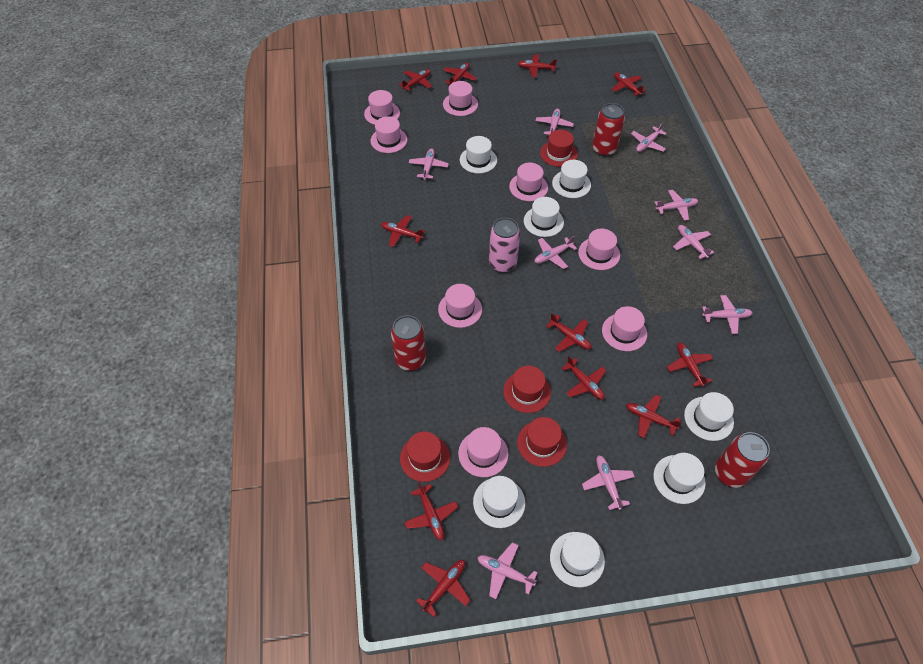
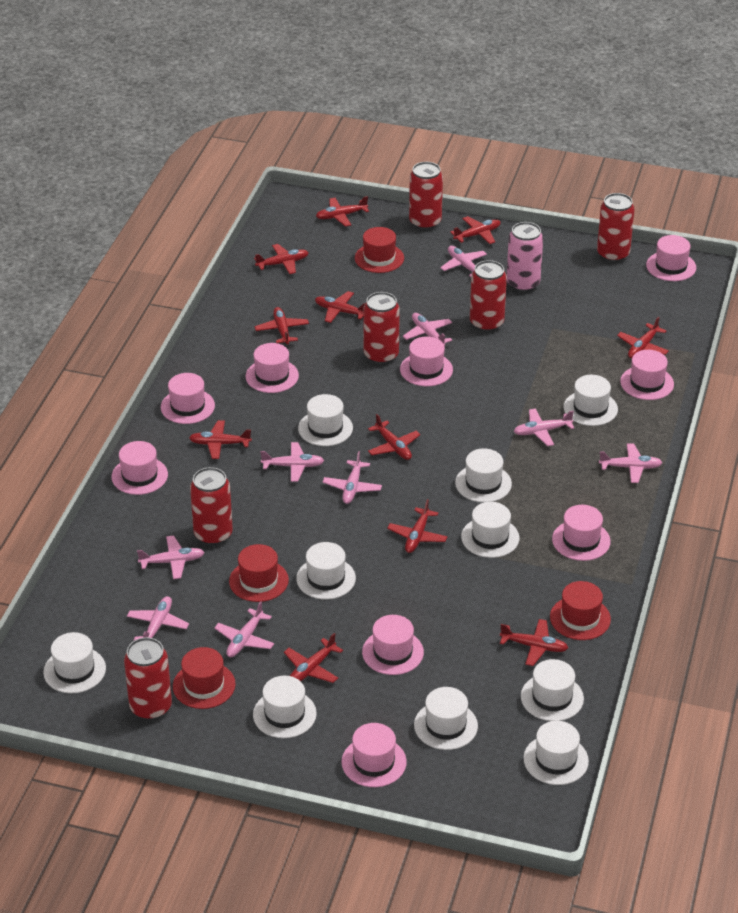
pink hat: [364,90,400,125] [371,116,408,153] [438,284,482,328] [443,81,478,116] [458,427,508,477] [509,163,548,201] [578,229,620,270] [602,306,647,351] = 8 -> [111,441,168,495] [161,373,215,424] [246,343,299,393] [341,723,407,787] [362,615,424,675] [400,336,453,386] [552,505,611,561] [620,350,674,400] [646,235,696,281] = 9
red can: [391,315,426,371] [592,103,625,157] [715,432,770,488] = 3 -> [124,637,172,720] [190,467,233,545] [364,292,400,364] [409,162,443,230] [470,260,507,332] [597,193,635,262] = 6
white hat: [460,136,497,174] [473,476,525,528] [524,197,564,237] [550,532,605,587] [552,160,591,198] [653,453,706,504] [684,392,734,441] = 7 -> [43,632,106,693] [253,676,317,738] [296,542,356,600] [298,394,353,446] [414,687,478,750] [455,448,512,503] [461,502,519,558] [521,659,584,721] [523,721,589,785] [564,375,618,426] = 10

